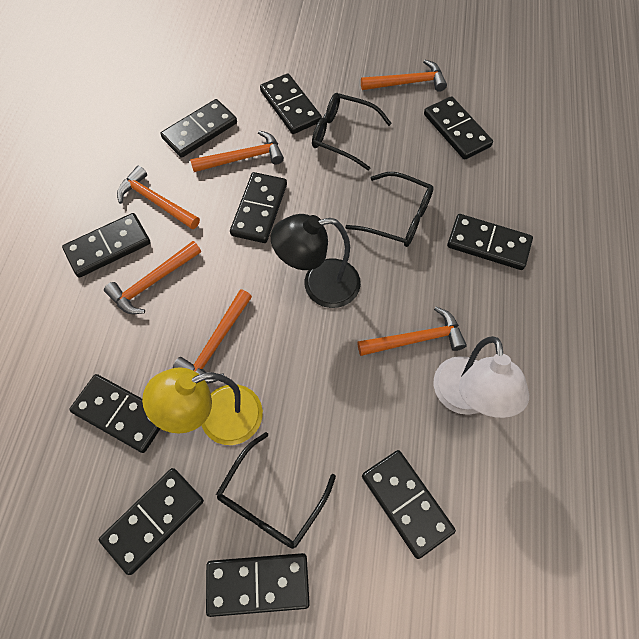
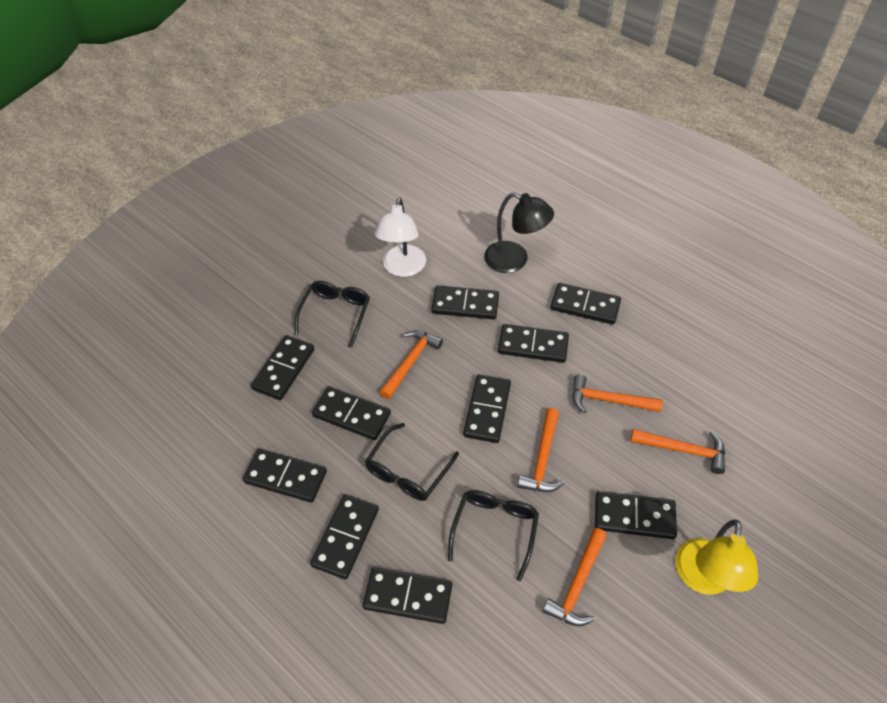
orange hammer: [104,241,201,314] [117,166,200,230] [173,289,252,383] [190,131,284,172] [358,307,467,356] [361,60,447,92] = 6 -> [380,330,443,399] [517,408,564,492] [542,528,607,626] [572,374,663,413] [630,429,725,474] = 5

